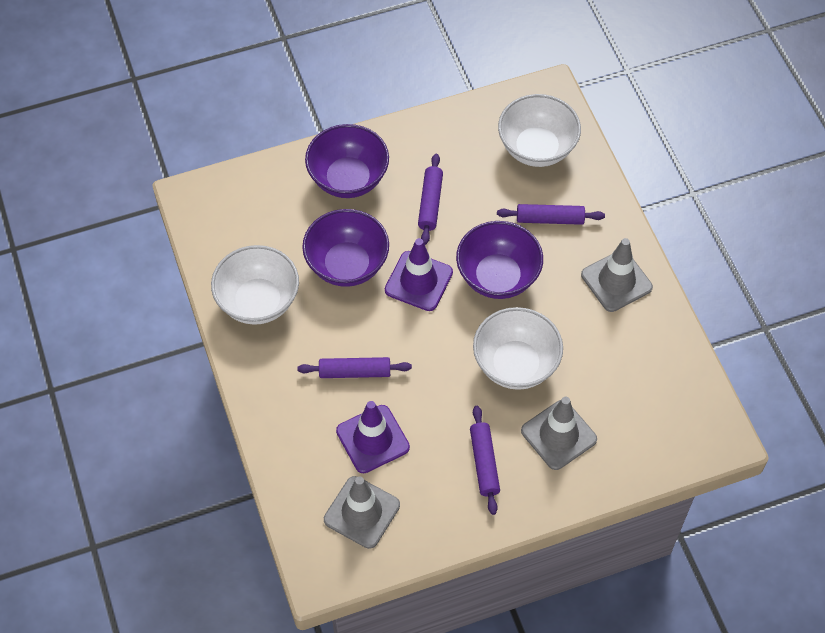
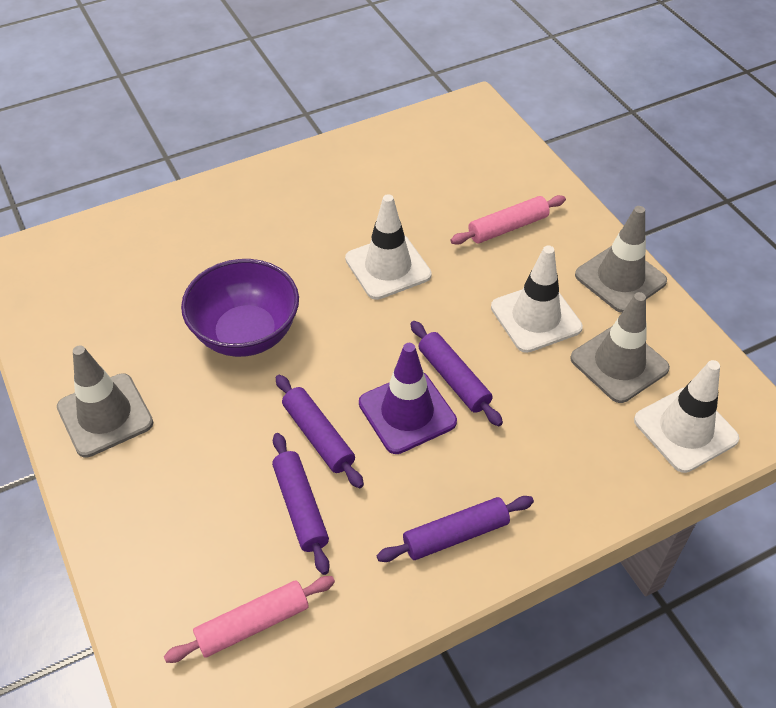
pink rolling pin: none = 0 -> [164,576,335,663] [450,195,566,245] = 2
purple bowl: [302,209,389,287] [305,124,389,198] [456,221,543,299] = 3 -> [181,259,299,357] = 1
purple traffic cone: [336,401,410,473] [385,238,453,311] = 2 -> [359,343,457,454] = 1
white bowl: [211,245,299,325] [473,307,563,390] [498,94,581,167] = 3 -> none = 0
white traffic cone: none = 0 -> [345,194,432,300] [491,246,583,353] [634,360,739,473] = 3

